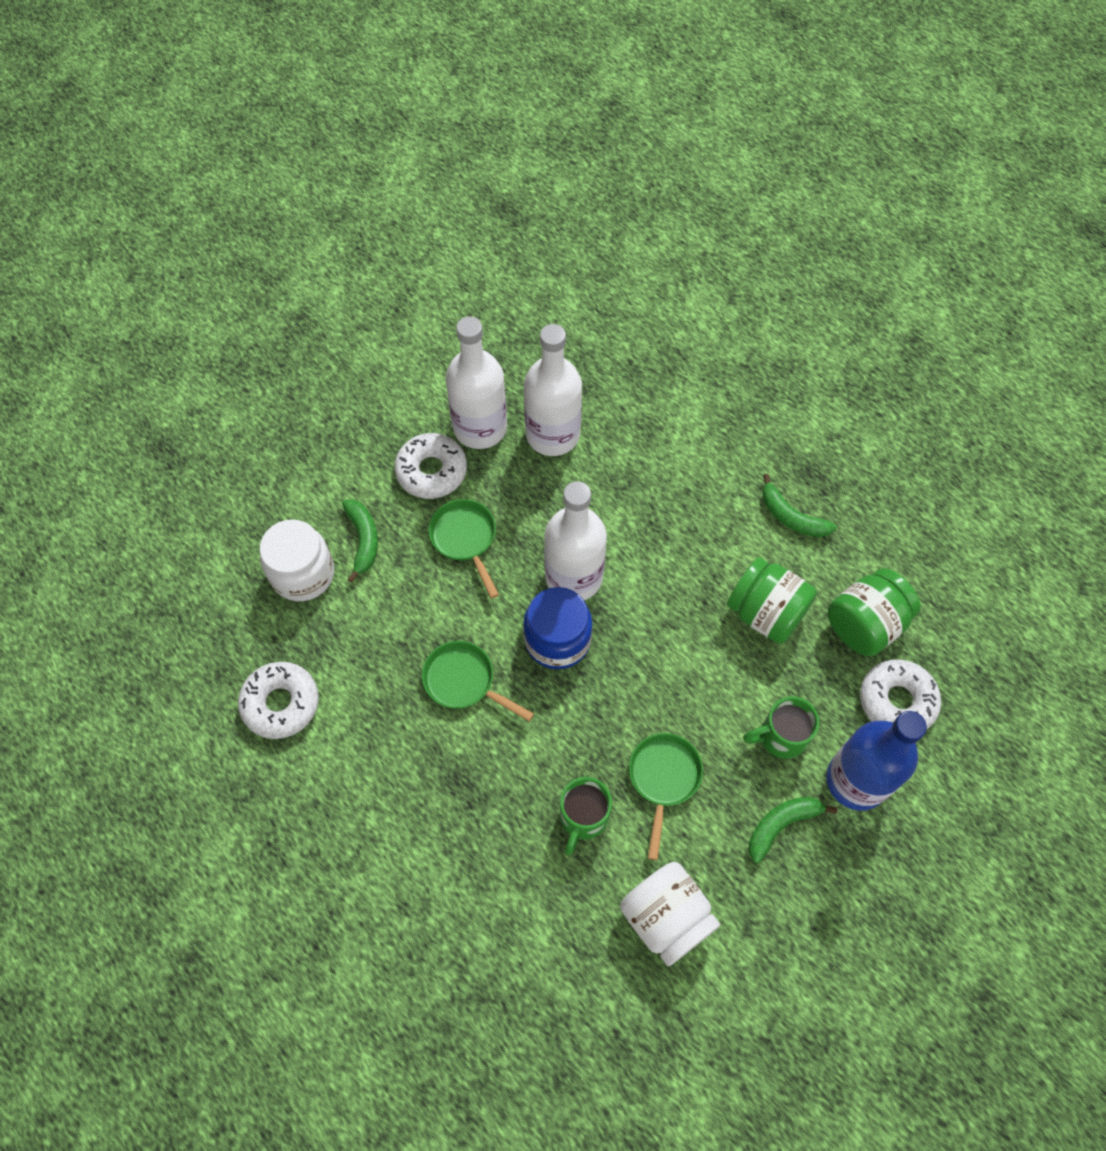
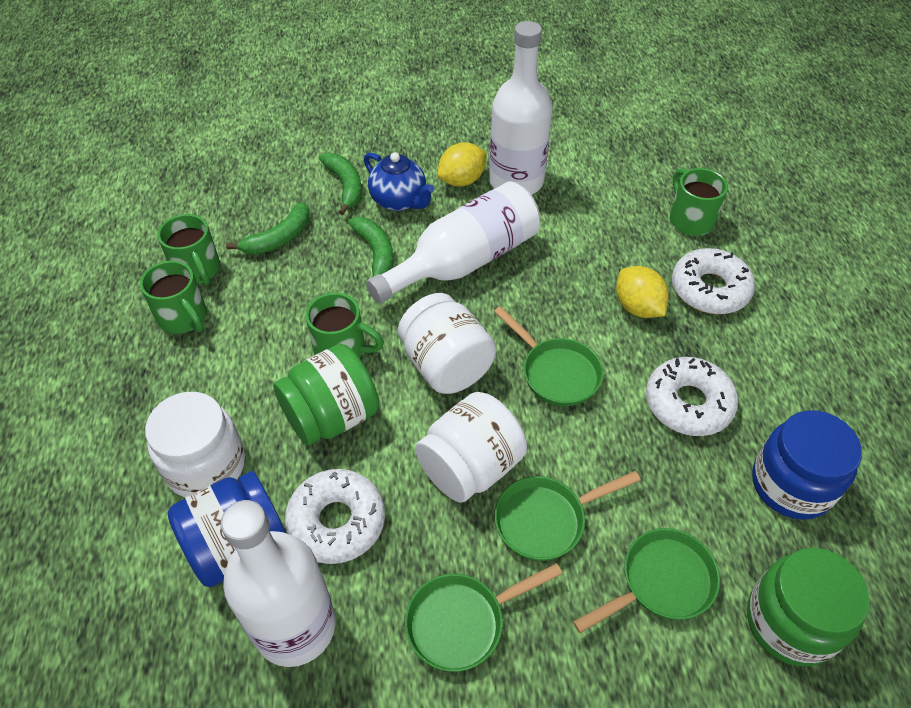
blue bottle: [826,711,927,811] = 1 -> none = 0
blue jar: [523,587,593,669] = 1 -> [168,471,286,587] [752,410,862,520] = 2
blue teapot: none = 0 -> [364,152,434,211] = 1
green mug: [560,777,612,855] [743,696,819,759] = 2 -> [140,261,207,334] [158,214,220,286] [306,293,384,358] [670,168,728,236] = 4
green pan: [422,641,534,721] [428,499,499,598] [629,733,703,860] = 3 -> [405,563,562,672] [494,306,604,406] [495,471,641,561] [573,528,720,633] = 4
white jar: [260,519,334,601] [620,862,720,966] = 2 -> [145,392,245,497] [398,293,496,394] [415,392,527,503] = 3
yellow lemon: none = 0 -> [437,142,487,187] [616,266,669,318] = 2

